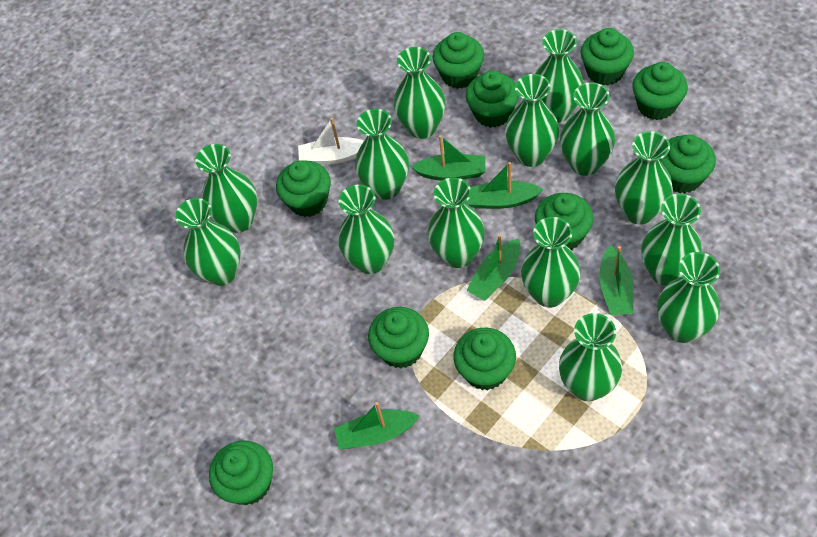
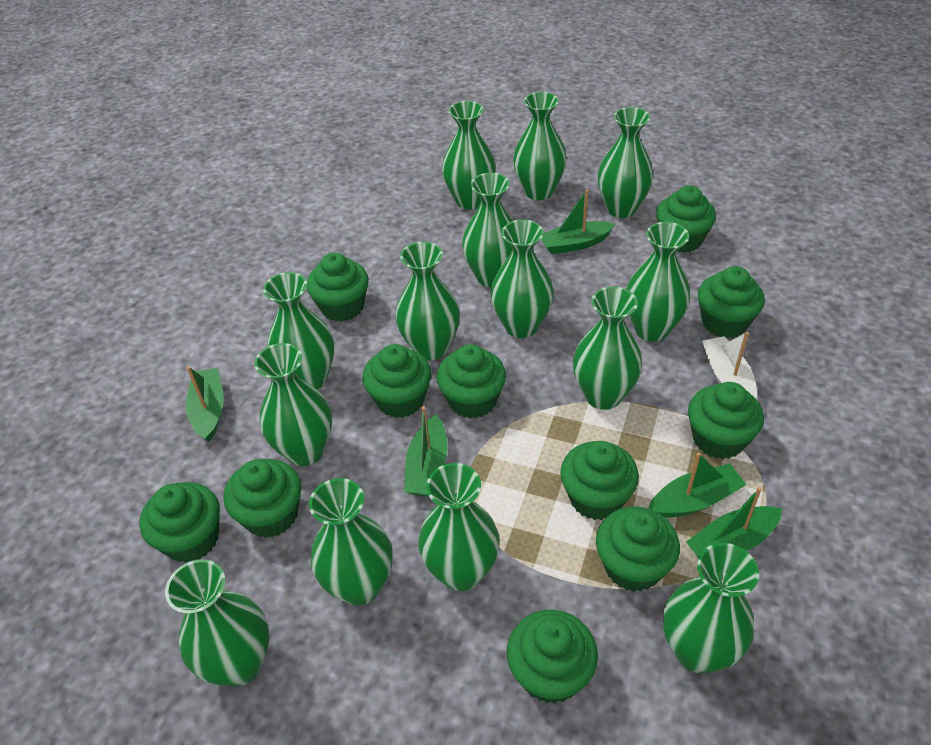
green cupcake: [209,440,273,505] [276,160,331,217] [368,307,429,368] [432,32,484,89] [453,328,516,390] [466,70,519,128] [535,193,593,250] [581,28,634,86] [632,62,688,120] [659,134,716,193] = 10 -> [139,482,220,563] [223,459,301,538] [307,253,369,322] [362,344,431,418] [436,344,506,419] [507,610,598,704] [560,441,639,520] [596,506,680,592] [656,185,716,253] [688,382,764,459] [698,266,765,338] = 11

